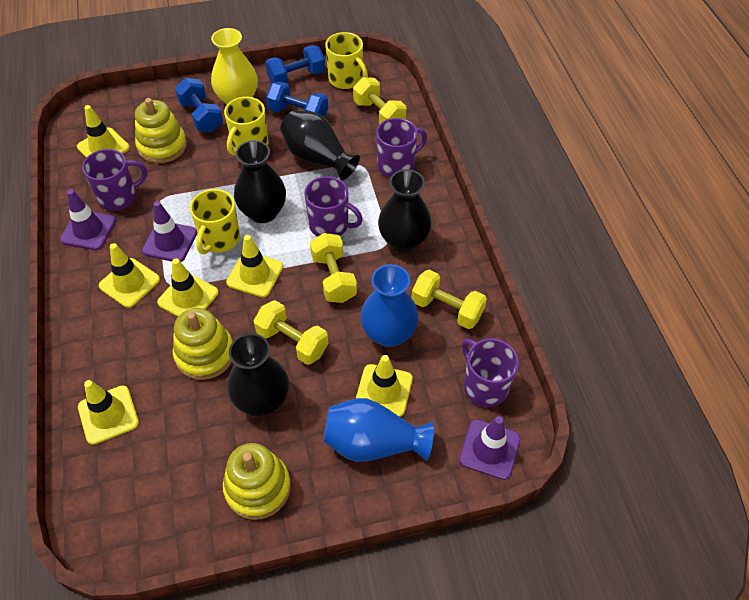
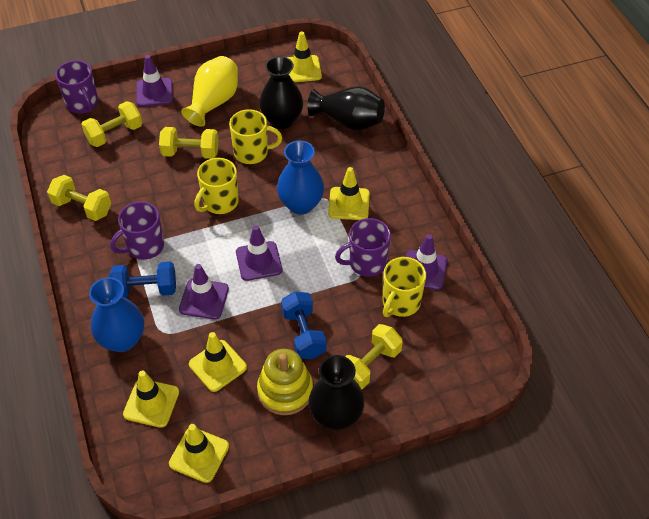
black vase: [227,333,289,416] [234,140,286,223] [280,110,360,180] [378,169,432,252] = 4 -> [259,56,303,129] [307,86,385,131] [308,355,365,430] = 3
blue dumbbell: [175,78,223,132] [265,45,325,84] [266,81,328,117] = 3 -> [109,262,176,298] [281,291,327,359] = 2
purple mug: [82,149,147,211] [304,176,363,237] [376,118,427,178] [462,338,519,407] = 4 -> [55,60,98,113] [110,202,164,260] [335,218,391,277] = 3
purple traffic cone: [60,189,116,250] [142,201,197,262] [459,416,521,480] = 3 -> [136,55,173,107] [179,264,229,319] [236,225,282,281] [406,234,448,290] = 4
yellow stacking toy: [135,98,187,163] [173,308,233,380] [223,443,291,520] = 3 -> [257,349,313,415] = 1
yellow traffic cone: [77,105,130,158] [78,380,139,445] [99,243,160,308] [157,258,219,317] [226,235,283,297] [356,355,413,417] = 6 -> [123,370,179,428] [169,424,229,483] [189,332,247,392] [287,31,322,82] [328,167,370,220] = 5

